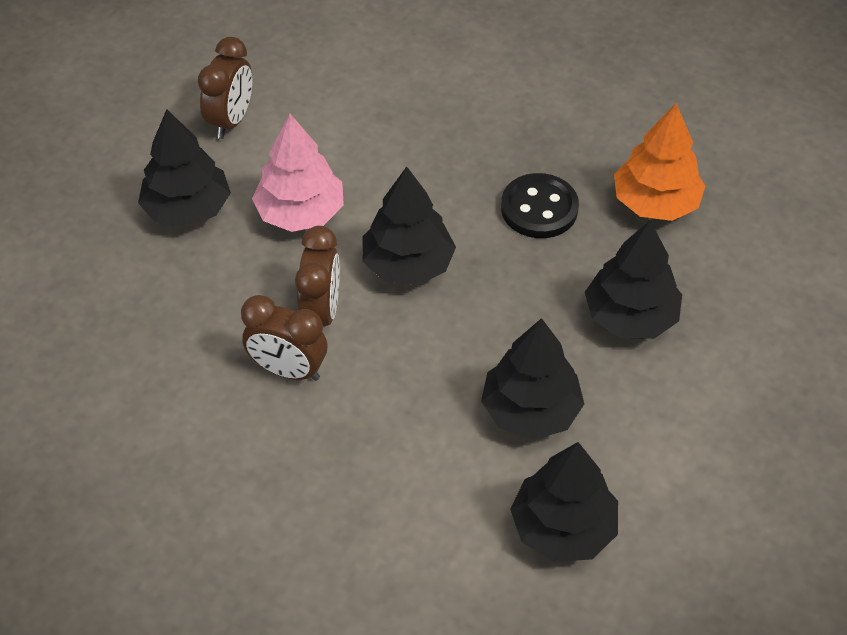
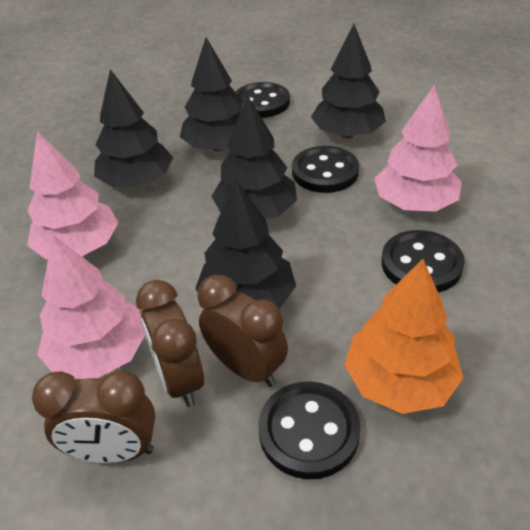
black button: [501,173,579,238] = 1 -> [235,82,290,118] [258,381,361,479] [292,146,359,193] [381,230,465,292] = 4
pink tree: [252,113,344,232] = 1 -> [27,131,118,259] [37,235,145,379] [374,85,462,212] = 3

